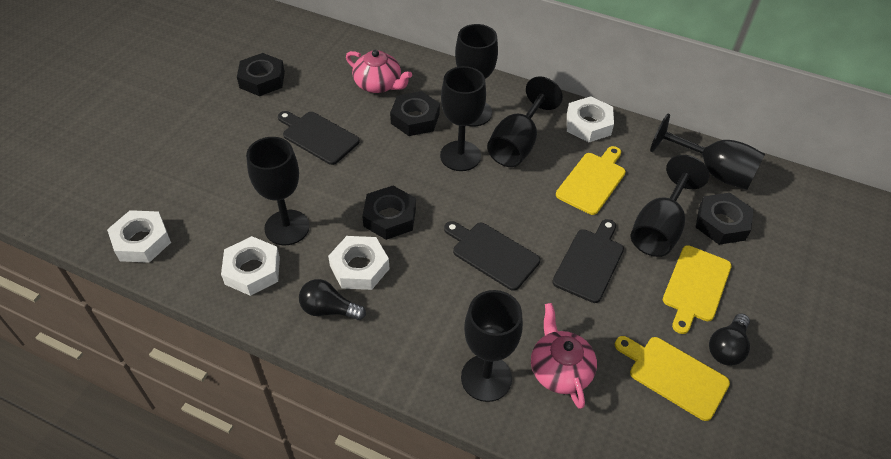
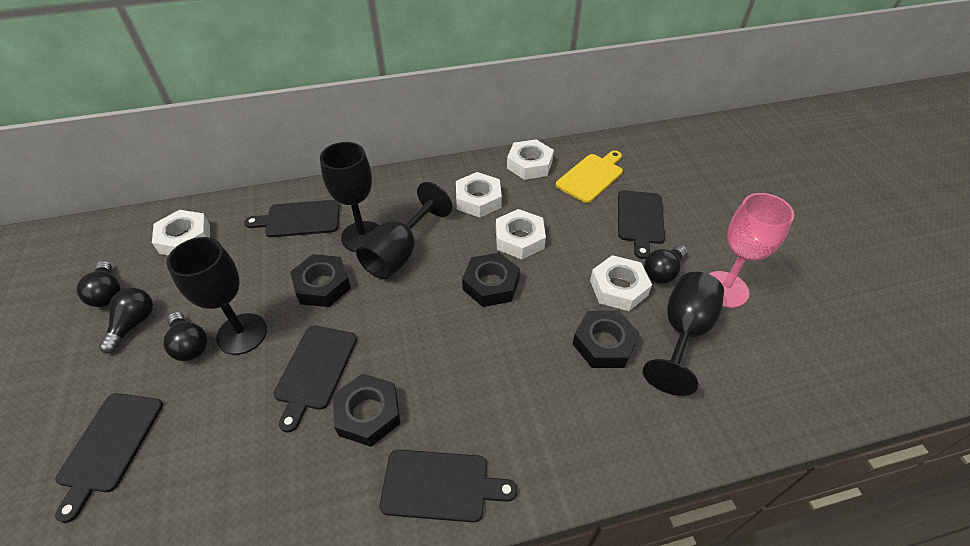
black cutting board: [278,111,360,165] [444,221,540,291] [552,219,624,303] = 3 -> [55,393,163,523] [244,200,340,237] [273,325,357,432] [380,449,517,523] [618,190,665,259] = 5
black goblet: [246,137,310,245] [440,66,486,171] [455,24,498,126] [461,290,523,402] [487,76,563,167] [631,155,709,257] [650,114,765,190] = 7 -> [167,237,267,355] [320,142,379,252] [356,182,452,279] [643,272,724,396] = 4
black light bulb: [299,279,366,320] [709,313,750,366] = 2 -> [77,261,121,307] [99,288,153,354] [163,312,207,361] [644,245,688,284] = 4
pink goblet: none = 0 -> [709,193,794,308] = 1
pink teapot: [346,50,412,93] [531,303,597,409] = 2 -> none = 0
white nut: [107,210,171,263] [221,236,280,296] [328,236,390,290] [567,96,614,142] = 4 -> [152,210,210,256] [456,172,502,218] [496,209,546,259] [507,139,554,180] [590,255,652,311] = 5
yellow cutting board: [556,146,626,215] [615,336,730,421] [663,245,732,334] = 3 -> [556,151,623,203] = 1

